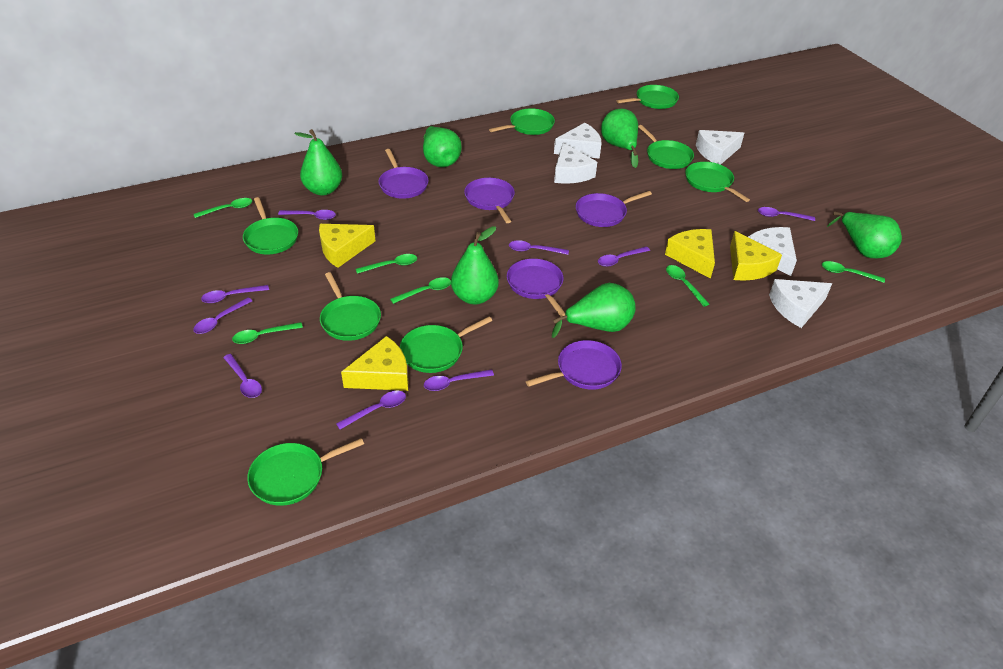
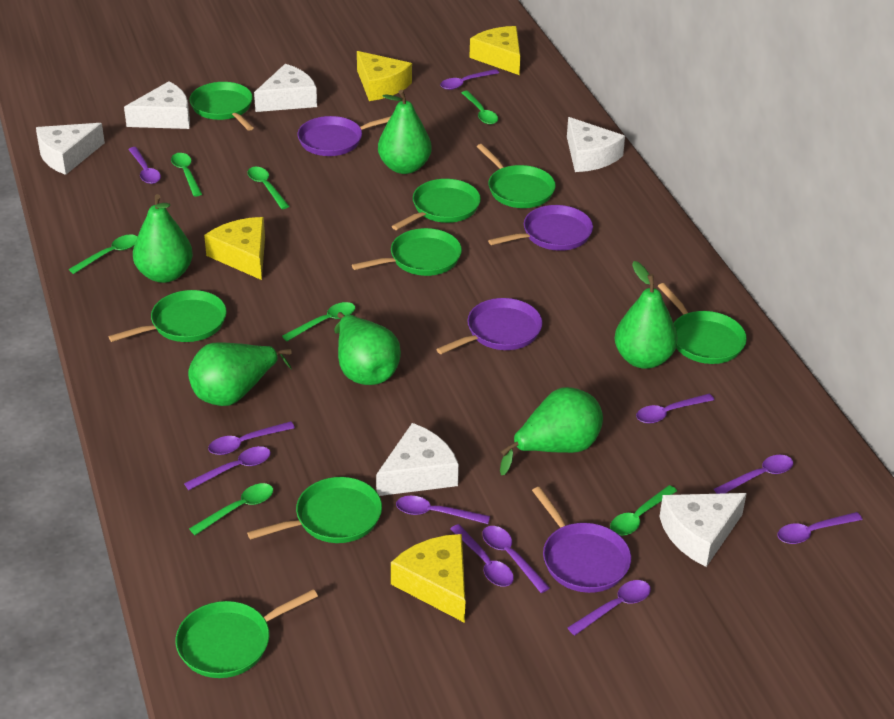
green spoon: [194,198,252,218] [232,322,303,344] [356,254,417,274] [390,277,451,304] [666,265,709,307] [822,261,885,283] = 6 -> [69,234,137,274] [171,153,202,197] [189,483,273,535] [247,167,289,209] [282,302,355,341] [461,91,498,124] [610,485,677,536] = 7
purple pan: [379,149,429,199] [464,178,515,223] [507,259,565,317] [526,340,622,390] [575,191,652,227] = 5 -> [297,116,391,156] [436,298,542,354] [488,205,593,251] [532,487,631,593] = 4
purple spoon: [193,298,252,334] [201,285,269,303] [223,354,262,398] [278,210,336,220] [336,391,406,429] [424,369,494,391] [509,240,569,255] [598,246,650,267] [758,207,815,221] = 9 -> [128,147,161,184] [184,446,271,490] [208,421,295,455] [396,496,490,524] [440,69,499,90] [450,524,514,587] [482,526,550,593] [567,580,651,636] [636,394,714,424] [714,455,793,494] [777,512,863,544] = 11
white cheese: [554,123,601,159] [554,143,597,184] [696,130,744,165] [748,227,797,276] [769,279,832,328] = 5 -> [36,123,105,175] [124,81,190,129] [254,64,317,112] [376,423,459,496] [567,117,625,172] [659,493,747,567] = 6

